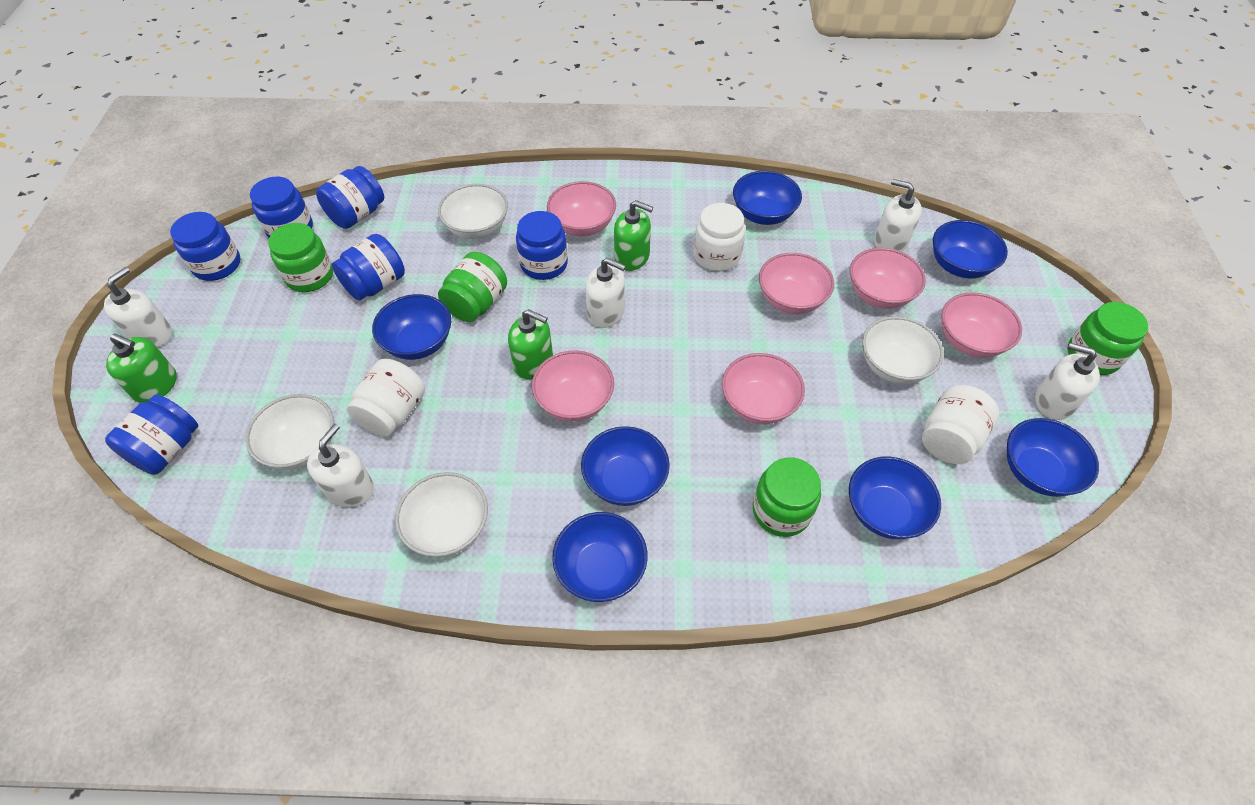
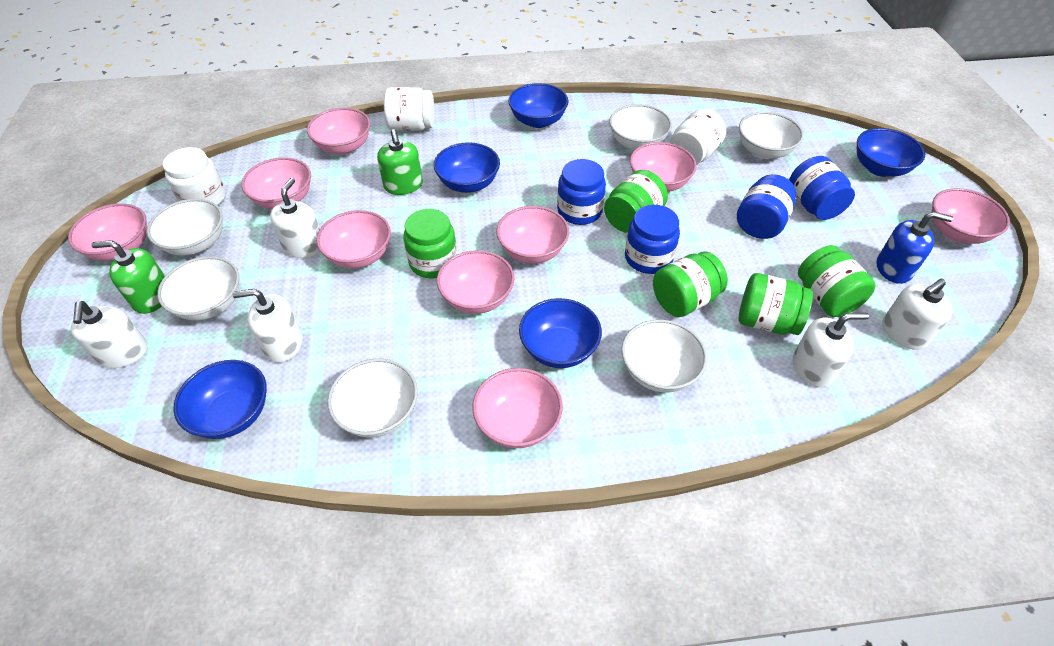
blue bowl: [372,294,451,360] [552,512,648,602] [581,426,670,506] [733,171,802,225] [849,457,941,539] [933,220,1008,278] [1007,418,1099,497] = 7 -> [173,360,267,439] [434,142,500,193] [508,83,569,128] [519,298,602,368] [857,128,925,177] = 5
blue jar: [105,394,198,475] [170,212,241,281] [250,177,313,238] [316,166,384,229] [332,234,405,301] [516,211,568,280] = 6 -> [557,159,606,225] [625,205,680,274] [737,174,796,239] [789,156,855,220] = 4
blue soap dispenser: none = 0 -> [877,211,953,284] = 1
green jar: [268,223,333,292] [438,252,507,322] [753,457,821,537] [1068,302,1148,375] = 4 -> [403,209,457,278] [604,170,668,233] [653,251,728,317] [739,273,813,335] [798,245,876,317] = 5
green soap dispenser: [106,334,177,403] [508,309,553,379] [614,200,653,271] = 3 -> [91,240,165,314] [377,129,423,195] = 2
pink bowl: [532,350,614,422] [547,181,616,236] [722,353,805,424] [759,253,834,314] [850,248,926,309] [941,292,1022,358] = 6 -> [68,203,147,261] [241,157,311,209] [307,108,370,155] [316,210,391,269] [437,250,515,314] [472,368,563,448] [496,206,569,264] [630,142,697,192] [932,188,1010,244] = 9
white bowl: [245,394,334,470] [395,472,488,557] [438,184,508,239] [862,316,944,384] = 4 -> [147,199,223,256] [157,256,240,321] [327,359,418,438] [609,104,672,150] [621,320,707,392] [739,112,804,159] = 6

